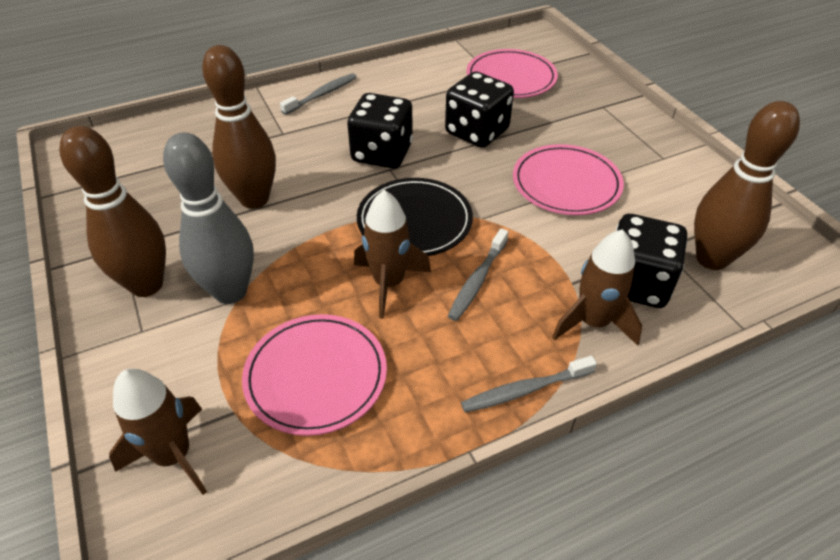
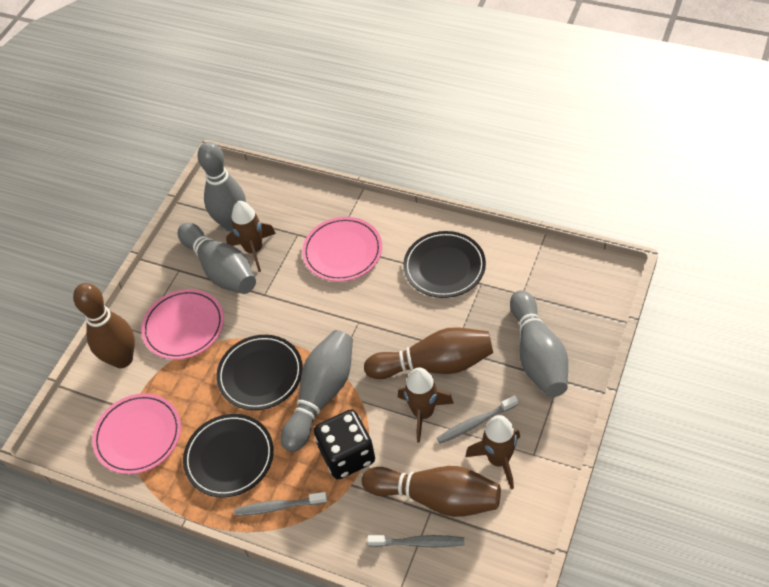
black dice: [347,93,413,168] [445,72,514,148] [616,214,687,308] = 3 -> [314,409,375,479] = 1
black plate: [357,178,473,256] = 1 -> [183,414,274,498] [216,335,303,410] [403,231,486,298] = 3
grey bowling pin: [163,133,254,304] = 1 -> [178,223,256,294] [197,142,246,231] [281,330,353,452] [510,290,568,397] = 4

